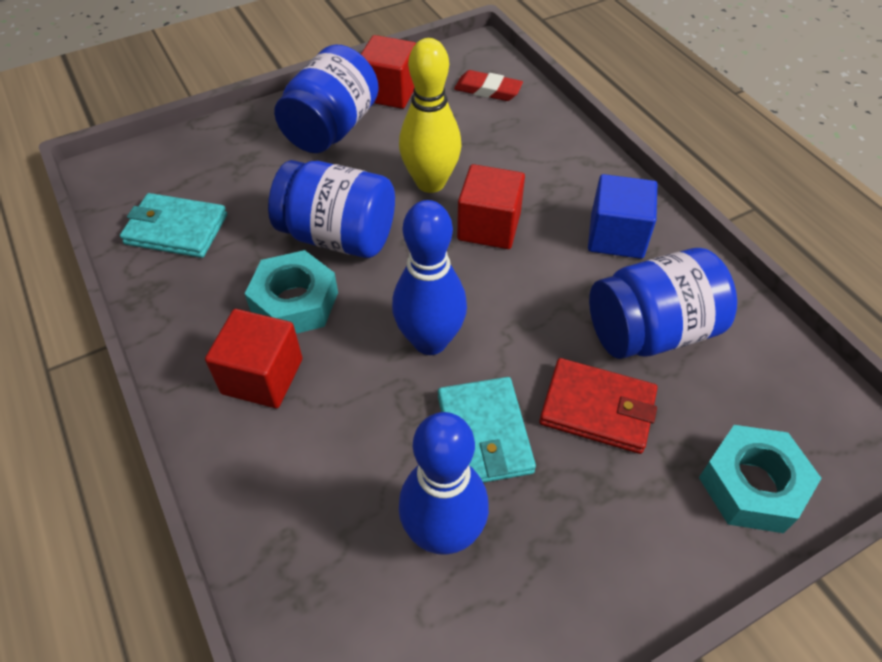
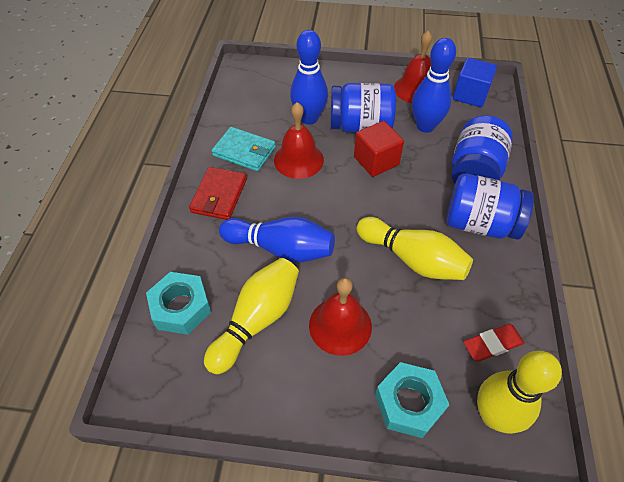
blue bowling pin: [392,200,467,355] [399,412,489,555] = 2 -> [219,217,335,263] [290,30,328,125] [412,38,456,133] = 3
red bell: none = 0 -> [274,102,324,179] [309,278,372,356] [394,30,432,103] = 3
red cube: [205,309,303,408] [361,35,416,109] [457,164,525,249] = 3 -> [354,121,404,177] = 1
turquoise wallet: [120,193,227,258] [438,377,536,483] = 2 -> [212,127,276,172] = 1
yellow bowling pin: [399,38,462,193] = 1 -> [204,258,299,374] [357,217,473,280] [477,351,562,434] = 3

